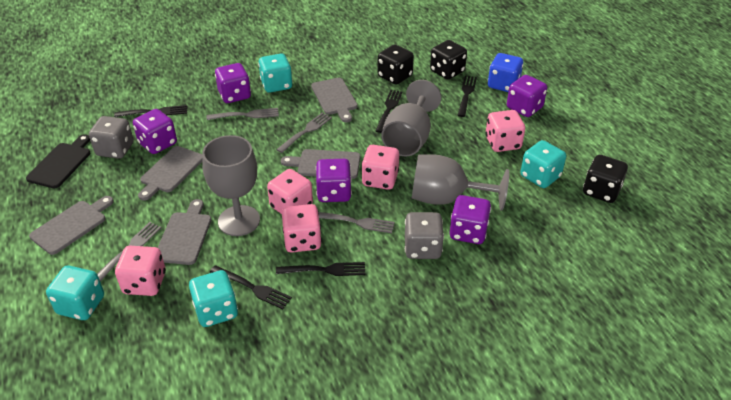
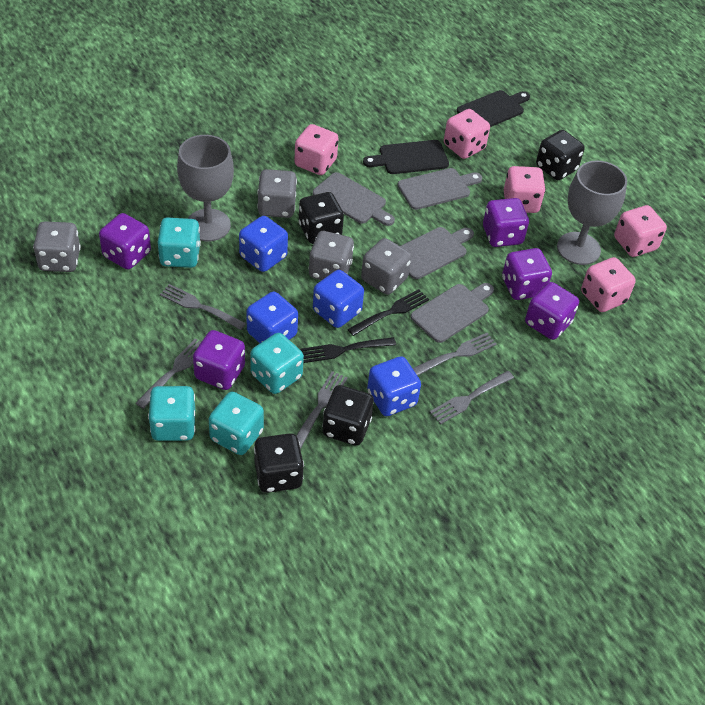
black cutting board: [26,134,90,189] = 1 -> [363,140,449,174] [457,90,530,127] = 2
black dice: [377,44,414,85] [430,40,467,80] [583,155,628,203] = 3 -> [254,433,304,493] [299,192,344,244] [322,385,374,446] [536,130,585,180] = 4
black fork: [114,105,187,117] [210,265,292,309] [276,262,365,276] [376,90,402,133] [458,76,477,117] = 5 -> [300,337,396,363] [348,289,429,336] = 2
blue dice: [488,53,523,92] = 1 -> [239,216,288,272] [246,292,298,343] [313,270,364,328] [367,356,421,416] = 4
grey cutting board: [29,196,114,255] [138,146,202,201] [158,199,211,265] [281,149,360,179] [311,78,358,122] = 5 -> [313,172,395,226] [397,168,482,210] [401,227,474,279] [411,283,494,343] = 4
grey dice: [89,116,134,159] [405,212,444,259] = 2 -> [33,221,81,272] [257,169,297,218] [308,231,354,280] [361,238,412,295] = 4
grey fork: [97,222,162,282] [206,108,279,120] [276,113,332,153] [319,212,395,233] = 4 -> [135,338,201,409] [160,284,246,330] [296,371,348,449] [413,333,497,376] [430,371,514,424] = 5
grey goblet: [202,135,260,236] [381,80,441,156] [412,154,509,211] = 3 -> [177,135,234,242] [557,161,627,265] = 2

